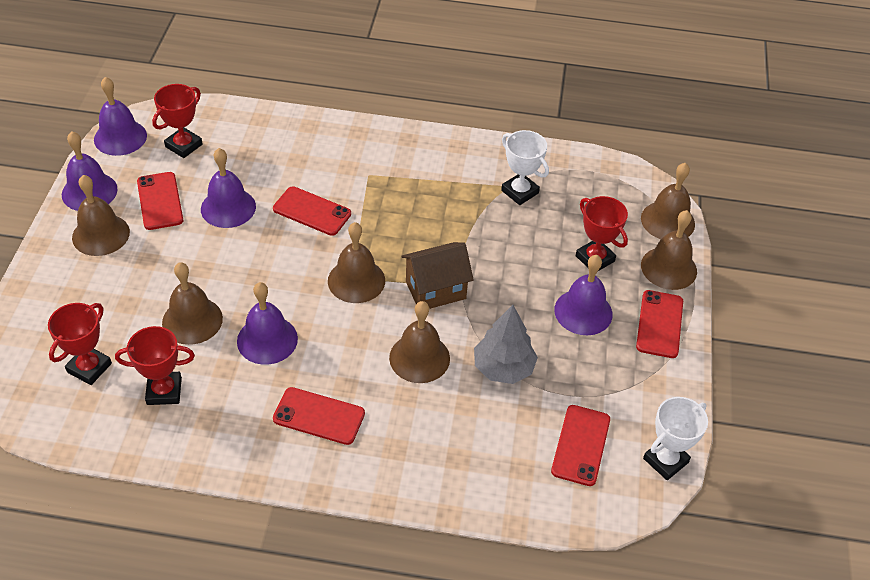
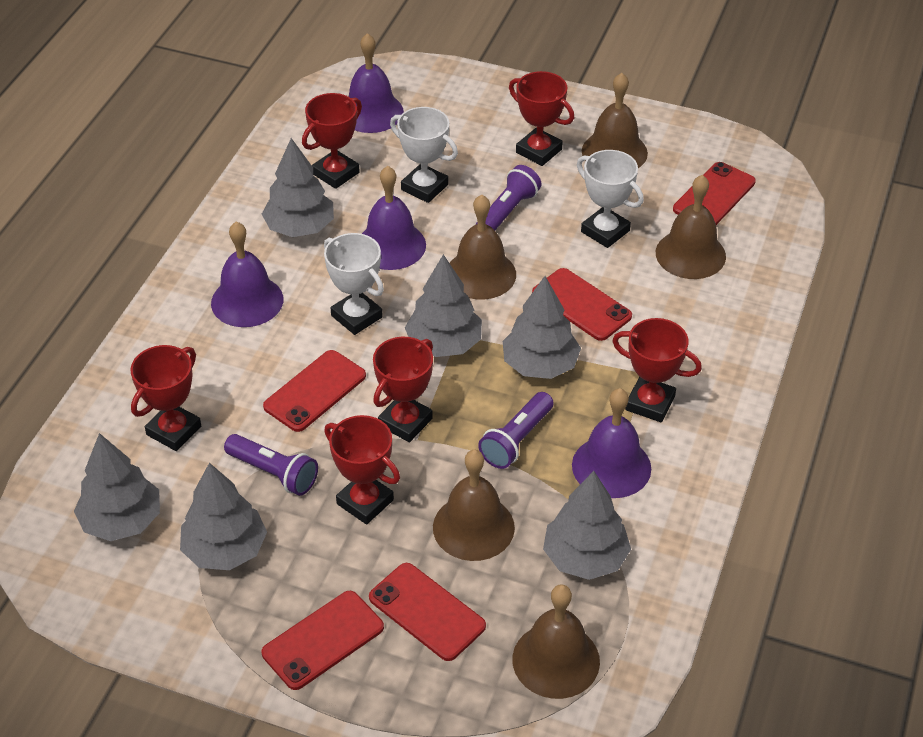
brown bell: [72,175,130,256] [162,262,223,345] [328,222,385,303] [389,301,450,383] [641,163,695,239] [641,210,697,290] = 6 -> [433,450,515,561] [450,195,516,300] [512,584,600,699] [582,73,648,168] [656,175,726,279] = 5
brown house: [401,242,474,309] = 1 -> none = 0
grey tree: [474,305,538,384] = 1 -> [74,433,160,541] [180,463,267,570] [262,138,334,237] [405,254,482,357] [503,276,581,379] [543,471,631,580] = 6
purple bell: [62,132,118,211] [94,77,147,156] [201,148,256,228] [237,282,298,365] [554,255,613,335] = 5 -> [211,222,283,327] [349,33,404,133] [362,166,426,270] [572,388,651,498] = 4
purple flashlight: none = 0 -> [224,434,318,496] [476,165,541,230] [478,392,554,469] = 3
red trophy: [48,303,112,385] [115,326,195,405] [152,84,203,158] [576,196,628,271] = 4 -> [130,345,201,451] [302,93,362,189] [324,415,400,525] [373,337,433,442] [509,71,574,166] [612,318,702,422] = 6
white trophy: [501,130,549,205] [643,397,708,480] = 2 -> [324,233,384,335] [390,107,458,203] [577,150,644,248] = 3

